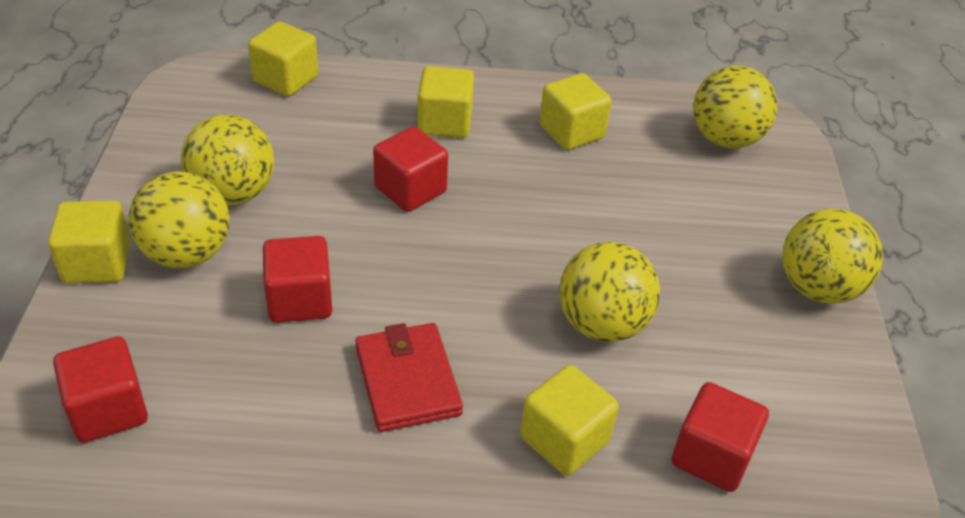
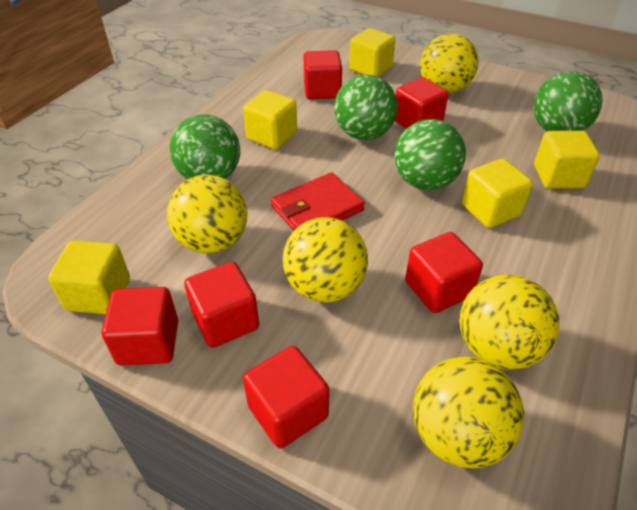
green ball: none = 0 -> [170,114,240,180] [334,74,398,140] [394,119,466,190] [534,71,603,131] = 4
red cube: [53,336,148,443] [263,236,332,323] [373,127,448,212] [671,382,769,492] = 4 -> [102,287,178,366] [184,262,259,348] [243,346,329,449] [304,50,342,99] [395,77,448,129] [405,232,483,313] = 6

